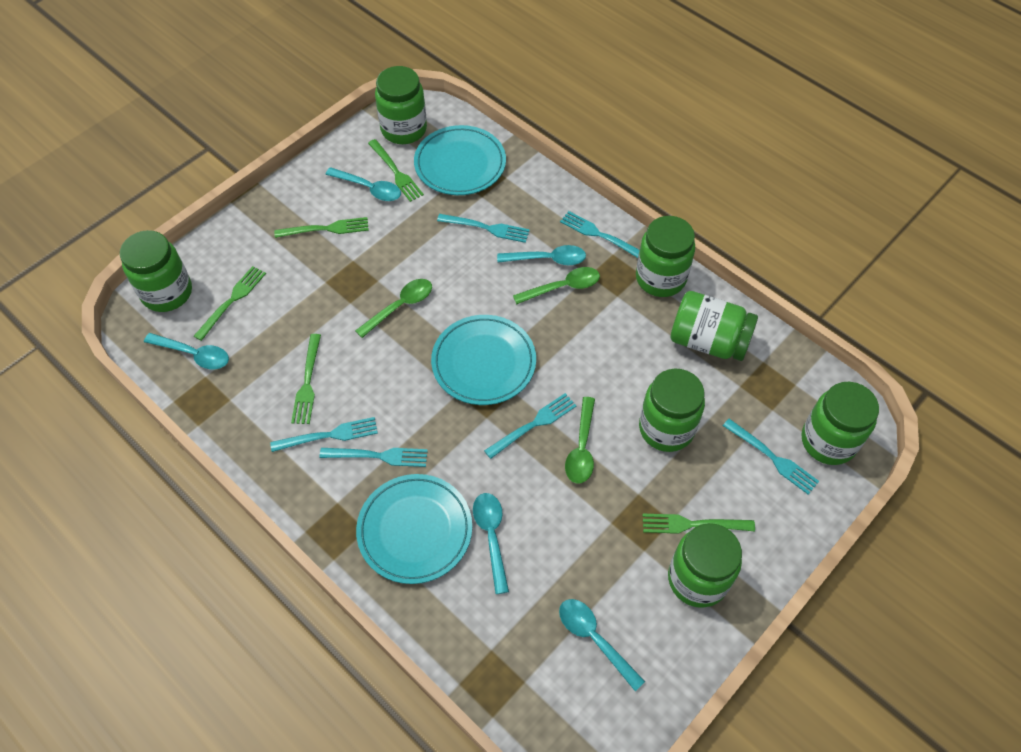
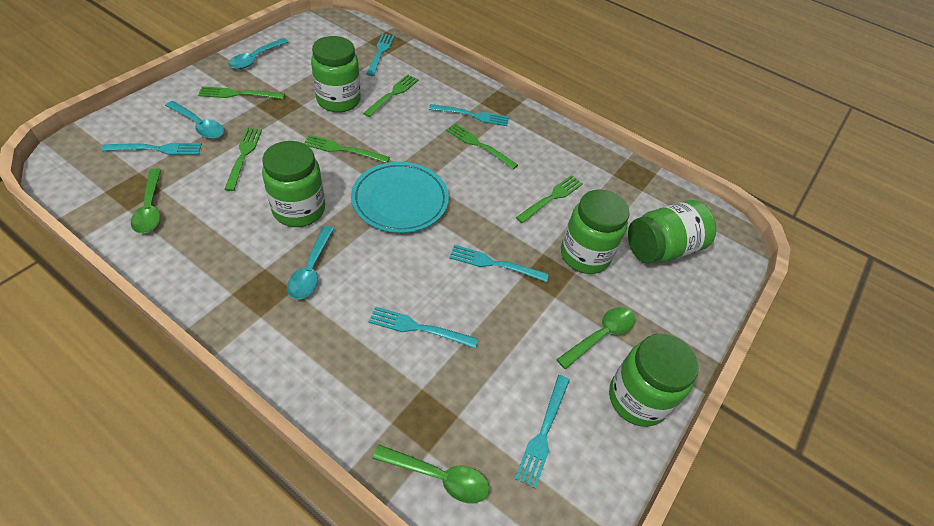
green fork: [194,266,266,341] [274,217,369,238] [291,334,321,424] [368,139,424,202] [643,514,755,534] = 5 -> [198,86,285,99] [224,128,262,191] [304,135,390,163] [363,74,419,117] [446,123,518,169] [516,175,583,223] = 6
green jar: [120,230,192,312] [375,66,427,144] [636,216,695,297] [639,368,705,452] [668,523,742,608] [671,291,758,361] [802,382,879,465] = 7 -> [262,141,325,227] [311,36,361,112] [561,189,630,274] [609,333,699,427] [628,200,716,264] = 5
turquoise plate: [356,474,472,584] [414,125,506,195] [431,315,536,405] = 3 -> [351,162,449,233] = 1
turquoise spoon: [144,333,229,369] [325,167,401,201] [473,493,509,594] [497,245,586,265] [559,599,645,691] = 5 -> [165,101,224,139] [228,38,289,69] [287,226,334,299] = 3

